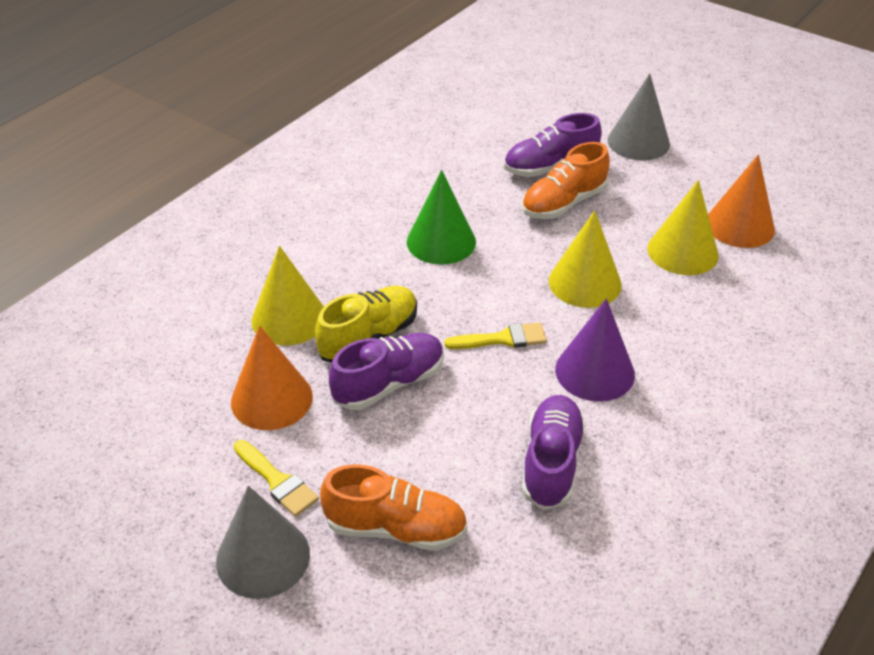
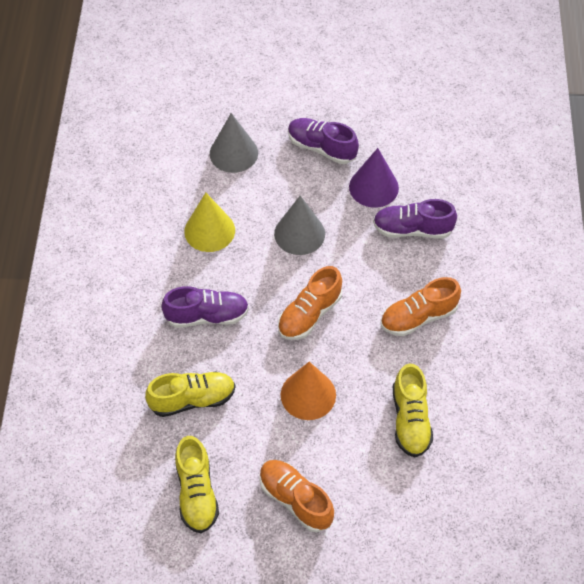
green cone: [407,170,476,265] = 1 -> none = 0
orange cone: [231,326,313,430] [708,155,775,248] = 2 -> [281,362,336,420] = 1
orange shoe: [320,464,468,551] [522,142,610,219] = 2 -> [259,460,334,532] [278,266,342,340] [381,277,461,336] = 3
yellow brush: [234,440,319,517] [445,322,547,349] = 2 -> none = 0
yellow cone: [252,246,324,345] [549,210,622,308] [647,180,719,275] = 3 -> [184,193,235,252] = 1
yellow shoe: [315,286,417,363] = 1 -> [145,371,236,417] [175,436,219,533] [393,363,433,457] = 3

